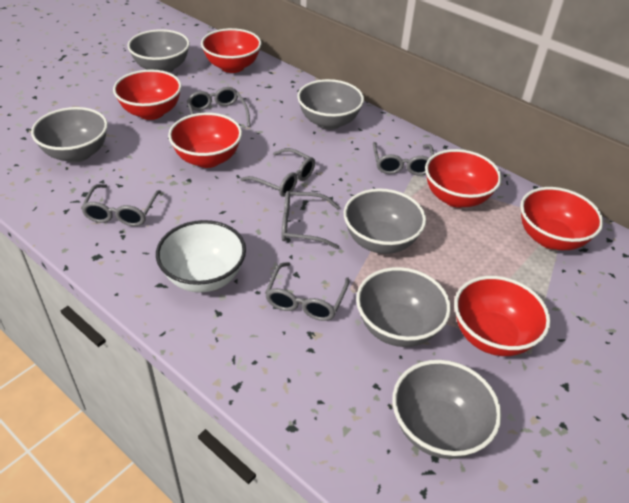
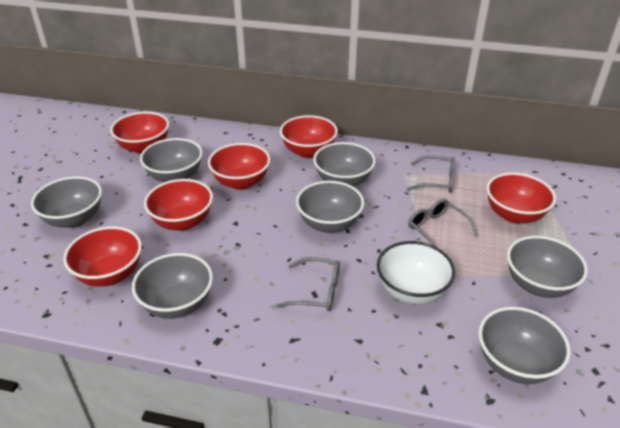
grey bowl: [31,107,108,163] [127,29,190,73] [297,79,364,130] [344,188,426,254] [356,267,451,347] [392,360,501,459] = 6 -> [31,176,102,228] [132,253,213,319] [140,138,203,182] [296,181,364,233] [313,142,376,186] [478,307,570,384] [507,236,588,298] = 7
grey glasses: [81,184,161,226] [187,87,250,127] [241,148,315,197] [265,262,349,321] [282,191,340,249] [373,142,434,176] = 6 -> [276,257,340,311] [407,155,455,193] [408,199,479,247] = 3

